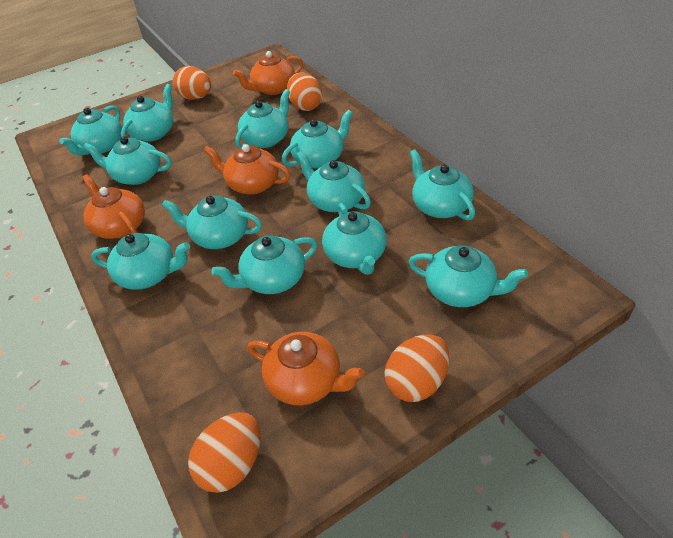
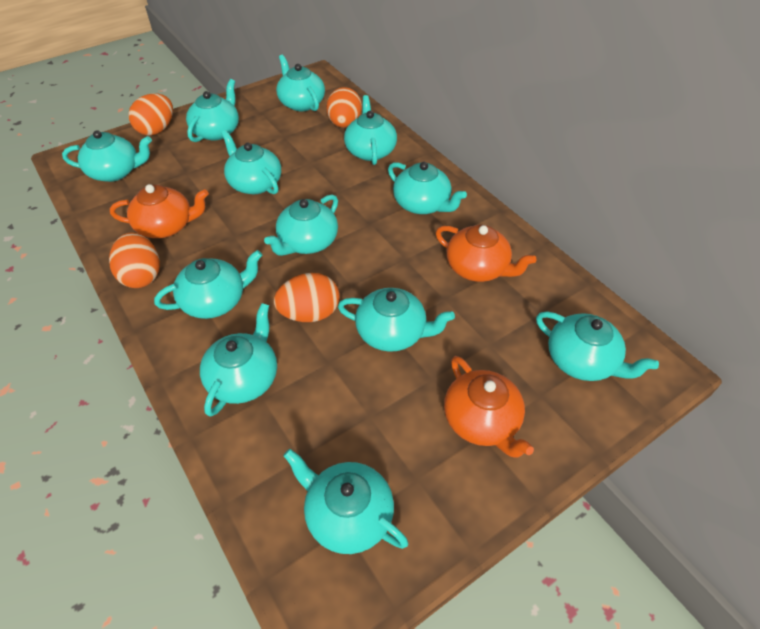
orange teapot: [82,174,145,239] [203,144,290,195] [233,51,303,95] [248,332,365,405] = 4 -> [110,184,209,238] [436,224,537,282] [444,356,534,458] = 3

